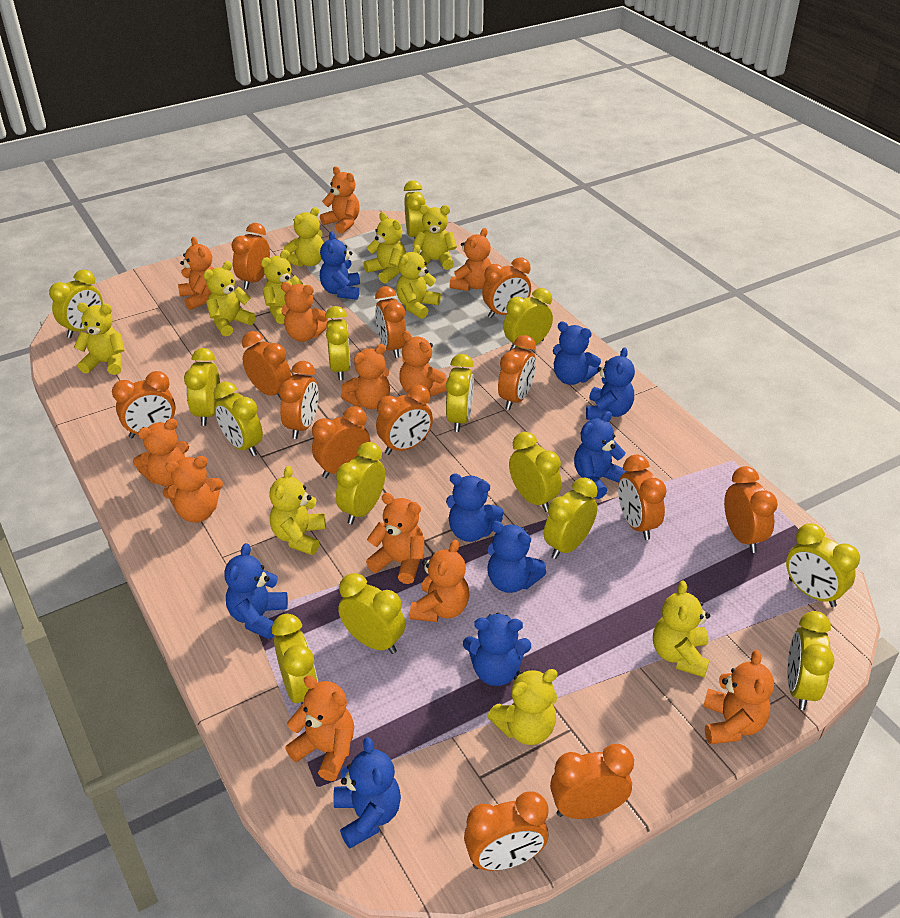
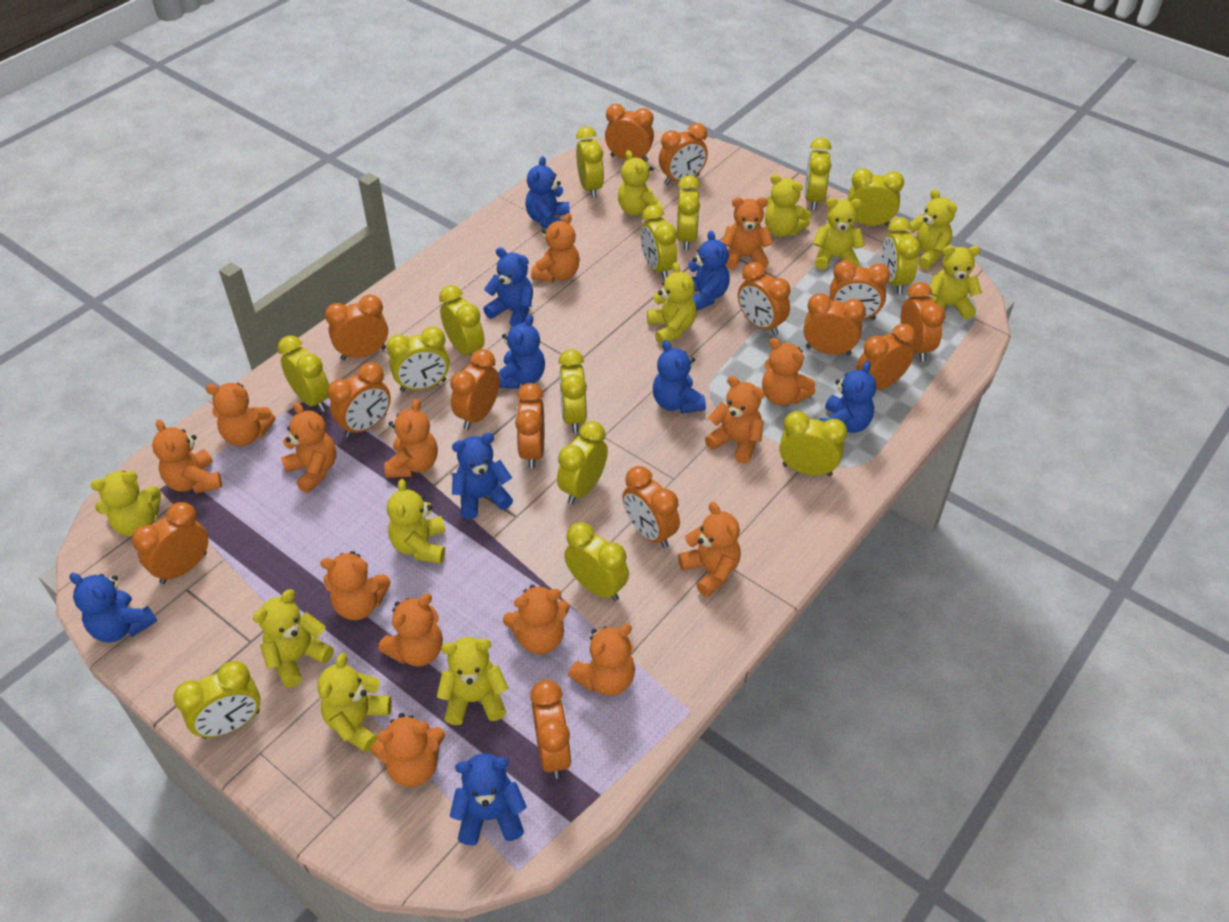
orange clock: [112,371,176,438] [231,223,270,289] [242,331,291,399] [279,361,319,439] [312,406,370,478] [375,286,406,358] [376,385,433,455] [464,791,548,871] [482,257,531,318] [498,335,536,410] [550,744,634,819] [618,455,667,540] [724,466,778,553] = 13 -> [132,502,208,584] [325,295,388,360] [328,362,391,438] [450,349,500,430] [515,383,544,469] [530,680,572,779] [605,104,654,162] [622,466,680,548] [659,123,708,185] [738,262,791,336] [803,293,866,356] [829,260,890,320] [856,324,916,390] [901,282,945,362] = 14
orange teddy bear: [133,419,189,486] [163,456,223,523] [178,237,214,310] [281,282,328,342] [285,675,354,781] [320,167,360,234] [341,344,390,409] [366,493,424,584] [399,331,447,397] [410,540,469,622] [450,228,491,291] [703,650,774,744] = 12 -> [152,419,222,494] [206,383,276,446] [281,402,336,493] [320,551,391,620] [371,713,445,787] [379,594,443,666] [384,399,438,478] [503,585,570,654] [531,213,580,283] [568,624,635,696] [678,502,741,597] [705,376,765,463] [722,197,773,269] [762,338,815,406] = 14
yellow teddy bear: [74,303,124,375] [203,261,256,336] [261,250,304,324] [269,466,326,555] [284,207,324,267] [364,212,406,283] [396,245,441,319] [413,205,457,270] [487,669,558,745] [653,580,710,677] = 10 -> [90,471,161,537] [253,590,334,688] [318,653,392,753] [387,479,446,564] [437,637,508,725] [618,150,663,216] [647,262,697,345] [765,174,811,237] [813,198,865,270] [909,189,957,270] [930,246,982,320] = 11

